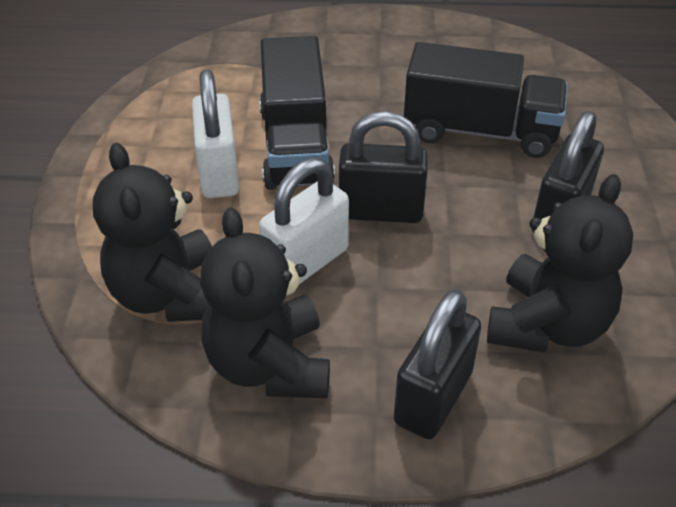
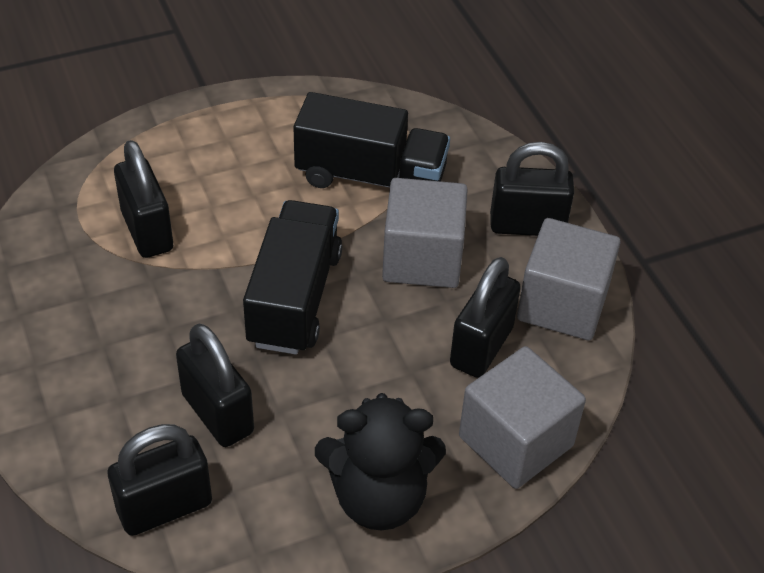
black padlock: [339,111,428,223] [394,289,481,439] [532,111,604,233] = 3 -> [107,424,212,536] [114,140,173,258] [176,324,254,447] [450,257,521,378] [490,142,574,236] = 5
black teddy bear: [93,143,212,322] [200,208,330,398] [487,174,633,352] = 3 -> [315,393,446,531] = 1
grey cube: none = 0 -> [382,178,468,288] [459,346,586,489] [517,218,621,340] = 3
white padlock: [192,69,239,198] [259,158,349,284] = 2 -> none = 0

